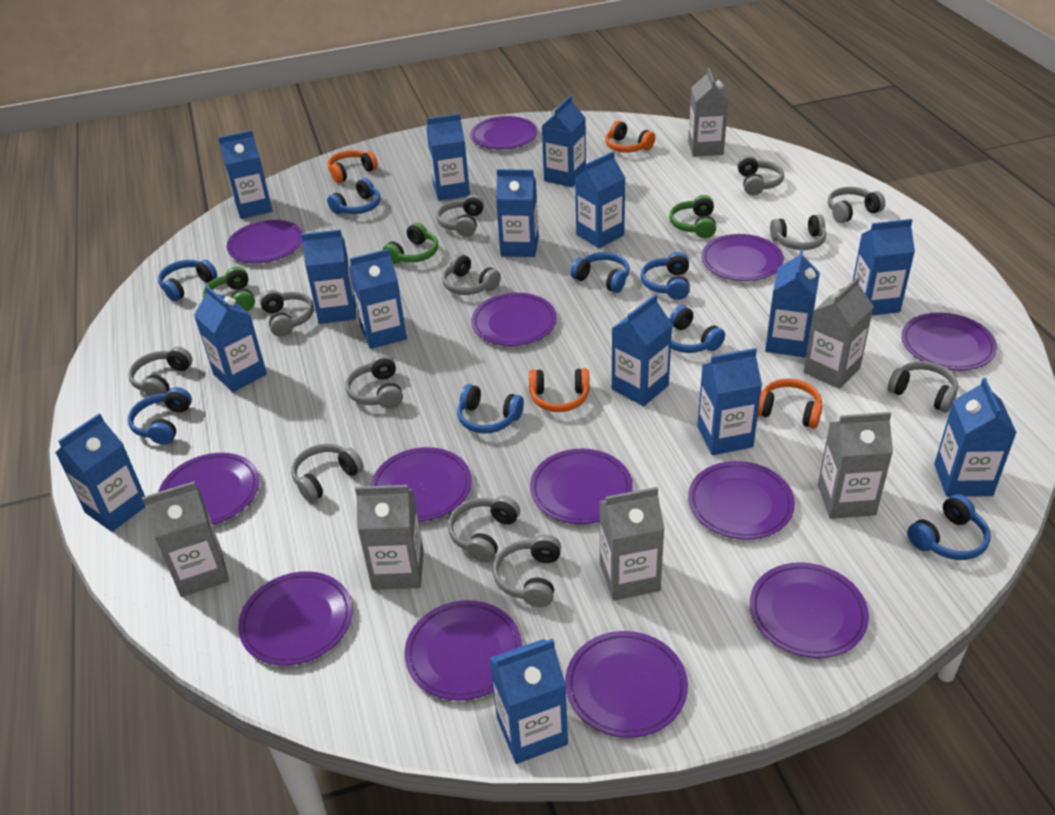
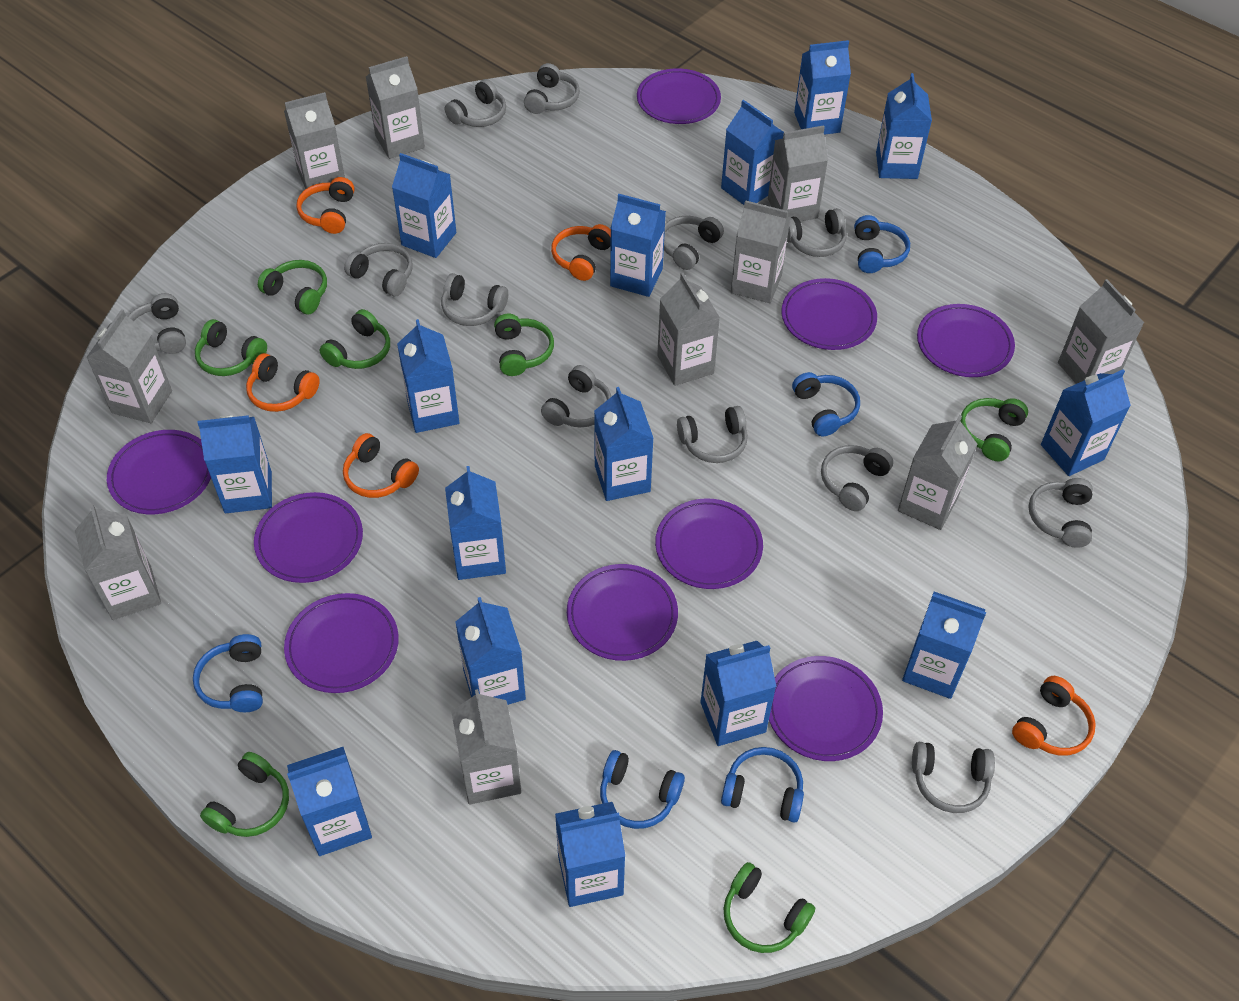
blue headphones: [128,387,192,445] [158,260,217,301] [327,178,380,214] [457,384,524,434] [571,252,630,293] [641,252,690,300] [669,305,725,353] [907,494,990,560] = 8 -> [193,634,263,712] [600,750,685,829] [721,747,804,823] [792,372,860,436] [854,215,910,273] = 5
green headphones: [203,267,255,311] [383,222,438,264] [669,195,716,238] = 3 -> [195,319,267,376] [200,752,289,837] [258,260,327,315] [320,309,390,369] [494,314,554,376] [723,862,815,953] [961,398,1028,461] = 7
grey carton: [142,481,229,597] [355,485,424,590] [599,487,665,601] [688,68,728,157] [803,277,874,389] [818,412,893,519] = 6 -> [75,503,161,620] [86,309,172,423] [284,92,345,193] [366,56,425,159] [451,689,521,805] [657,273,720,386] [731,200,790,303] [768,125,828,222] [898,415,977,530] [1058,279,1144,384] = 10
orange headphones: [328,150,378,183] [529,368,590,412] [605,121,655,152] [758,379,822,429] = 4 -> [246,353,320,412] [296,177,355,234] [343,433,419,498] [551,224,611,281] [1012,676,1096,756] = 5
purple plate: [158,453,260,525] [227,220,303,263] [238,571,353,666] [371,447,472,522] [405,600,522,701] [470,116,538,149] [471,293,557,346] [530,449,633,524] [565,631,688,738] [688,461,795,540] [701,234,784,281] [750,562,869,658] [901,312,997,370] = 13 -> [107,430,211,514] [254,492,363,583] [284,593,399,693] [567,564,678,661] [637,68,721,124] [655,498,763,589] [769,656,883,761] [781,278,877,350] [917,304,1015,377] = 9

